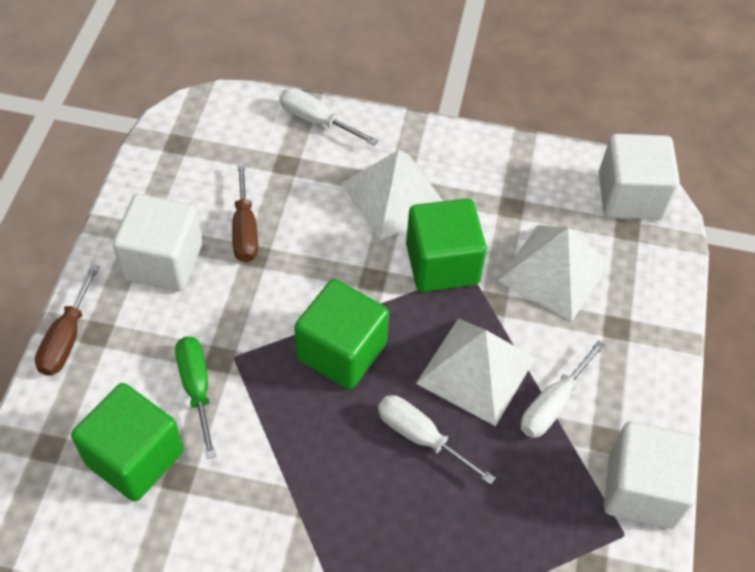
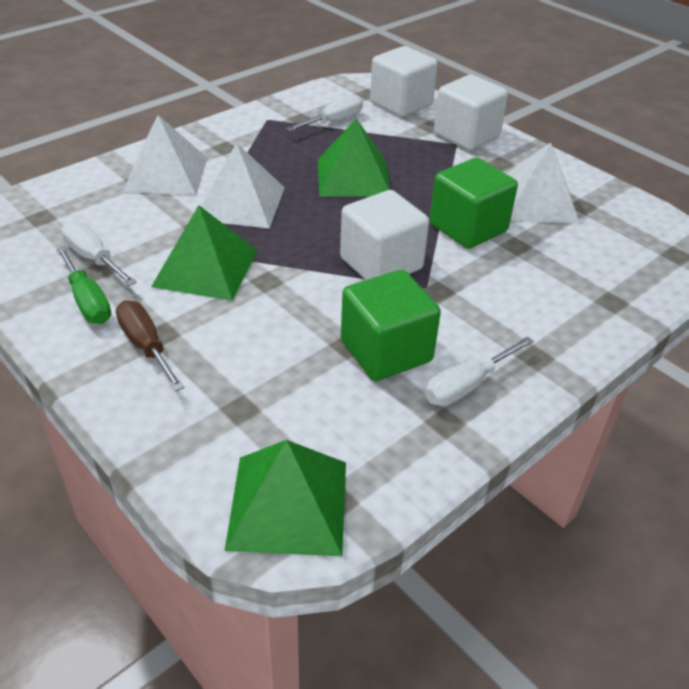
brown screwdriver: [35,264,100,376] [232,162,258,262] = 2 -> [116,300,185,391] = 1
green cube: [71,383,184,502] [294,279,389,389] [406,198,487,292] = 3 -> [341,270,441,381] [429,158,518,249] = 2
green pyramid: none = 0 -> [151,205,258,301] [225,440,346,557] [318,119,391,197] = 3

